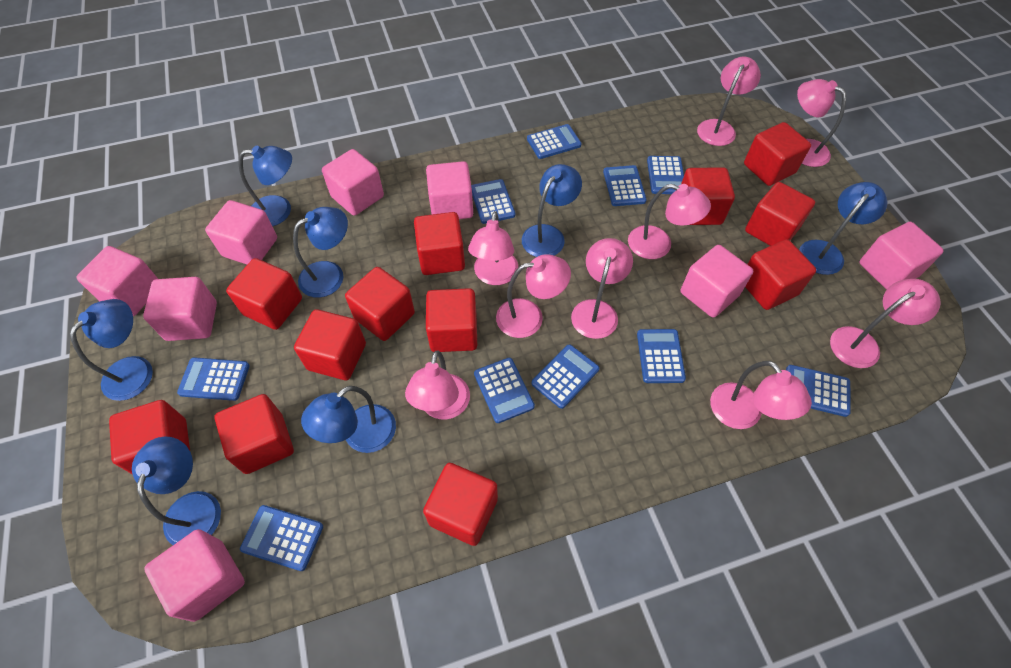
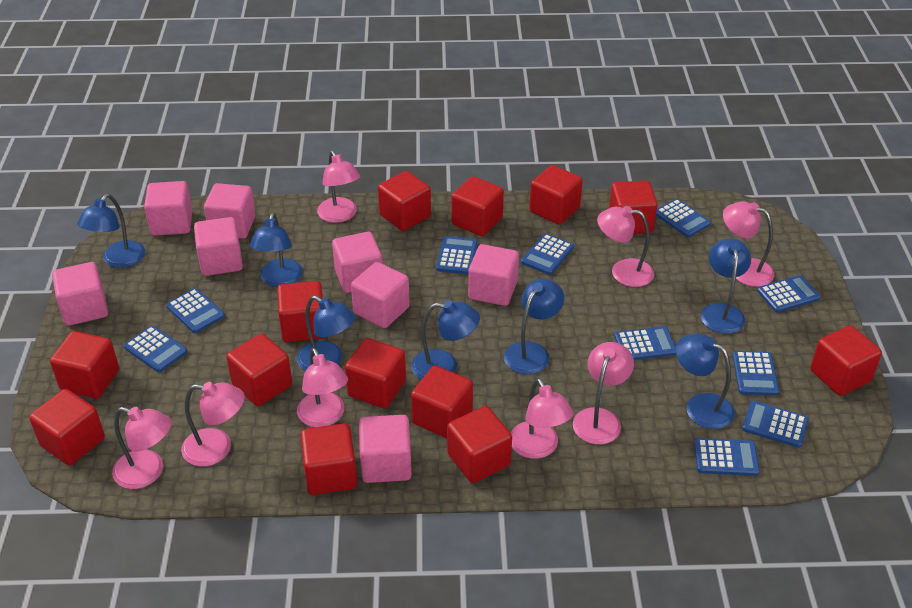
pink lamp: [405,351,470,419] [468,211,518,285] [496,254,571,338] [571,238,633,339] [628,184,711,259] [697,57,761,146] [710,361,812,429] [797,79,846,167] [830,279,941,368] = 9 -> [112,407,172,489] [181,382,245,466] [297,348,348,427] [317,150,360,223] [511,378,573,459] [573,342,634,444] [597,206,654,287] [723,201,774,287] = 8
red cube: [109,400,190,475] [214,394,294,474] [226,258,302,330] [294,309,366,380] [345,267,415,341] [414,212,465,275] [423,463,498,546] [426,288,477,352] [681,167,735,225] [744,122,811,186] [745,182,815,246] [745,239,816,310] = 12 -> [29,389,105,465] [50,331,119,399] [227,334,292,406] [277,281,325,342] [300,423,357,495] [345,338,406,408] [378,171,431,231] [411,366,473,438] [447,406,512,483] [452,176,504,236] [529,165,583,225] [609,181,657,234] [810,325,882,396] = 13

